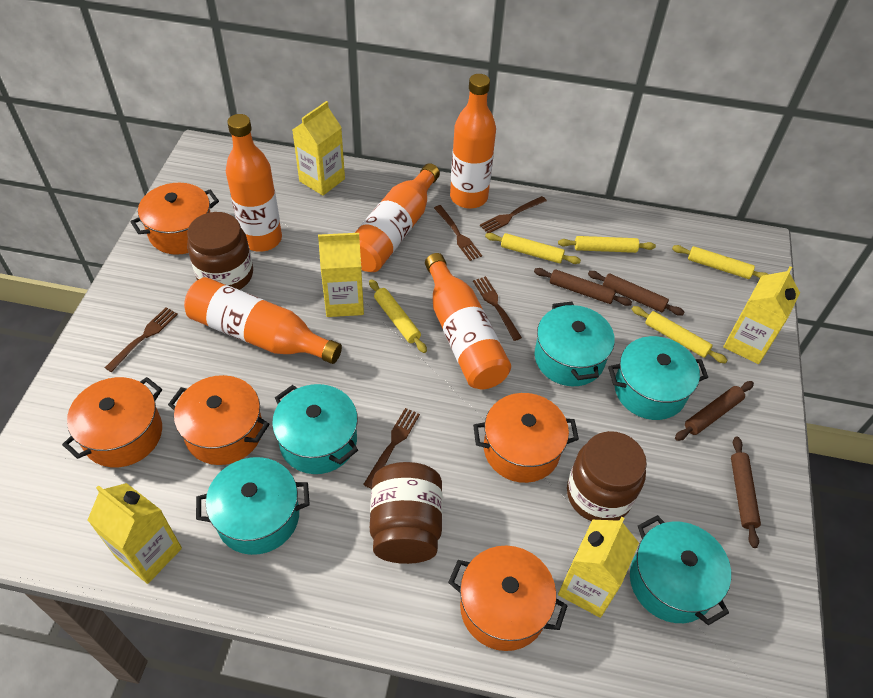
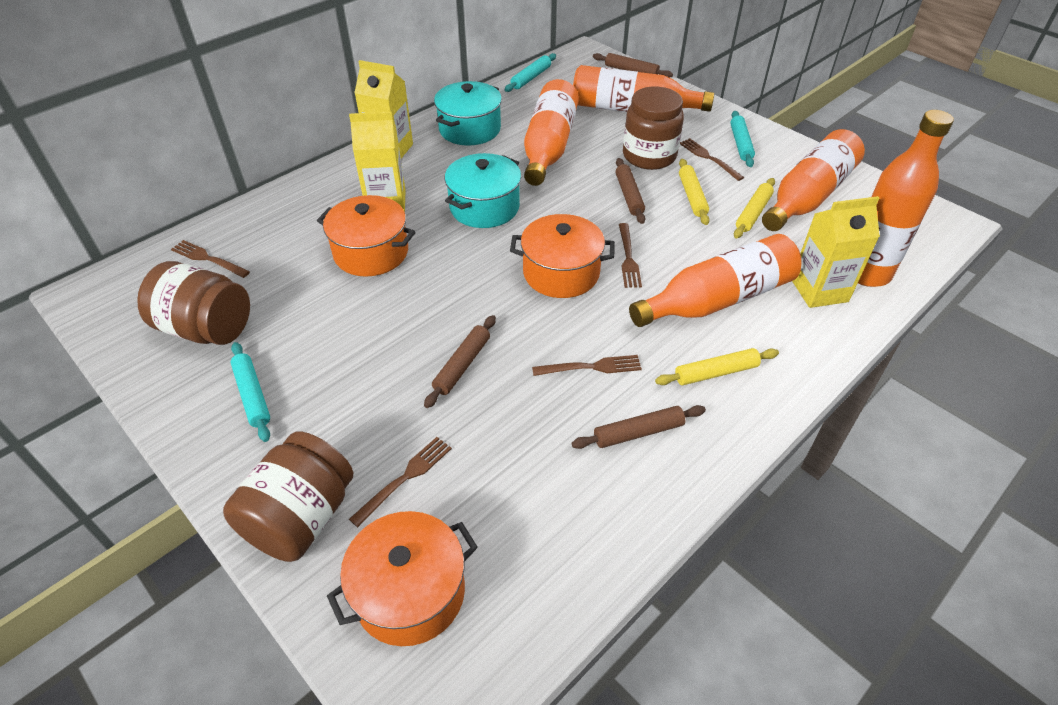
orange pot: [62,377,162,467] [130,183,219,255] [168,375,269,465] [448,546,567,651] [473,393,579,483] = 5 -> [317,195,416,276] [327,511,478,646] [510,214,615,298] = 3
turquoise pot: [196,457,310,555] [272,384,358,474] [535,302,615,386] [608,336,708,420] [630,515,731,625] = 5 -> [434,81,502,146] [445,153,521,228] = 2
turquoise rolling pin: none = 0 -> [230,342,270,442] [505,53,556,92] [730,111,755,167] = 3
yellow carton: [88,483,182,584] [292,101,345,196] [318,233,364,317] [558,517,639,618] [723,266,800,364] = 5 -> [349,112,405,212] [354,60,413,158] [792,196,880,308] = 3
yellow rolling pin: [369,279,427,353] [485,233,581,264] [558,236,656,253] [632,306,727,363] [672,245,769,279] = 5 -> [655,348,779,385] [679,159,710,225] [734,178,775,239] = 3

